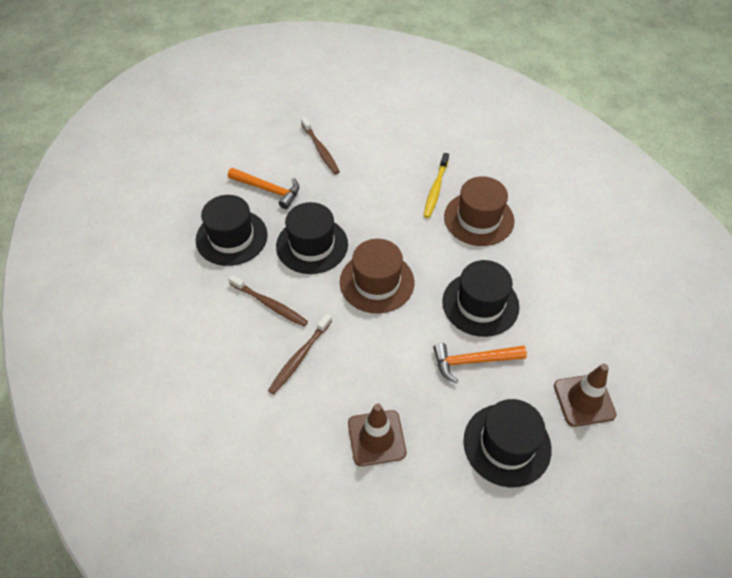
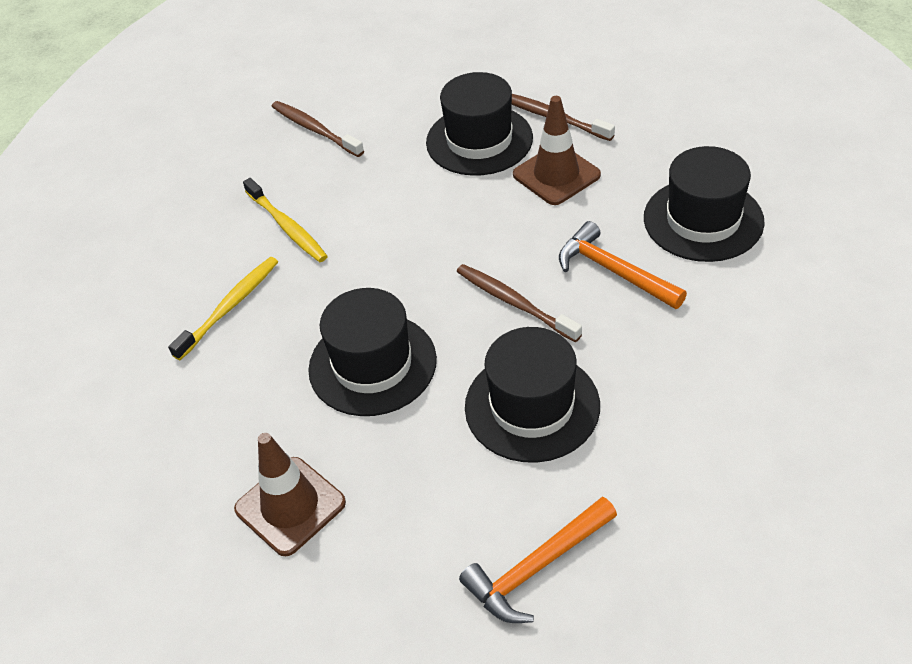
brown hat: [340,239,414,314] [444,176,514,246] = 2 -> none = 0
yellow toothbrush: [423,153,449,218] = 1 -> [168,257,278,360] [243,178,328,262] = 2

